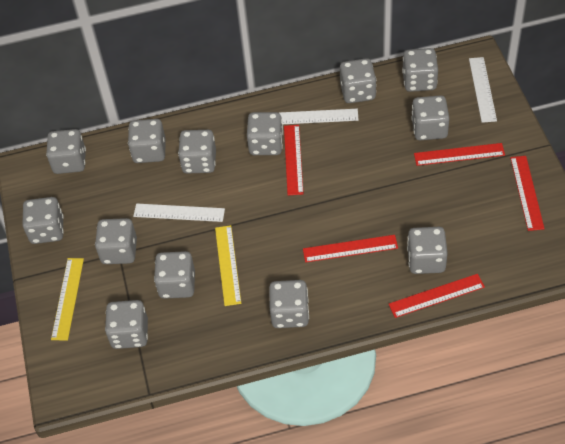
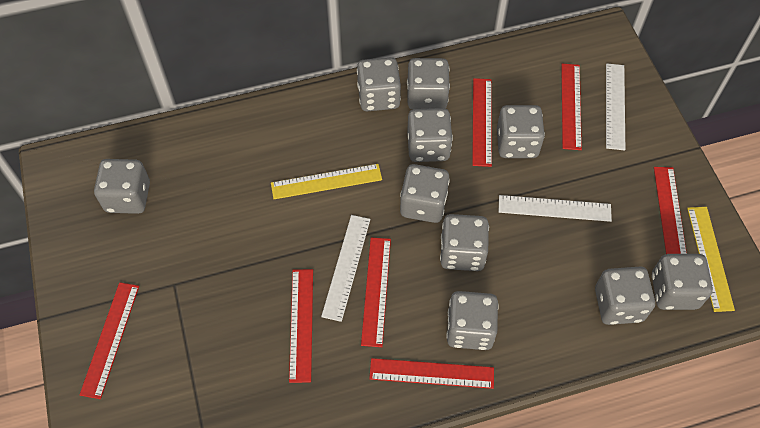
grey dice: [22,197,64,244] [46,129,86,174] [95,218,137,264] [105,300,148,349] [128,119,166,163] [154,251,195,299] [178,130,216,173] [247,112,283,155] [269,280,309,328] [340,58,376,103] [402,48,438,92] [407,227,448,274] [411,95,449,140] = 13 -> [94,159,150,214] [357,57,401,111] [400,164,450,223] [407,58,450,110] [407,108,453,162] [440,214,489,271] [446,291,499,350] [497,105,545,158] [595,266,655,325] [652,254,713,310] = 10
red ruler: [284,125,304,195] [303,235,398,262] [389,274,485,318] [414,143,505,166] [510,156,545,231] = 5 -> [79,282,139,399] [289,269,313,383] [361,237,391,347] [369,358,494,389] [472,78,492,167] [561,64,582,150] [654,167,687,254] = 7

